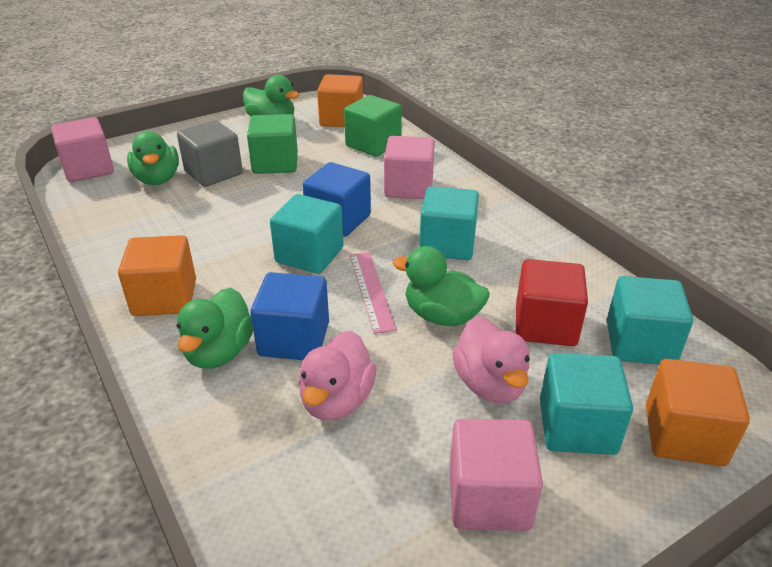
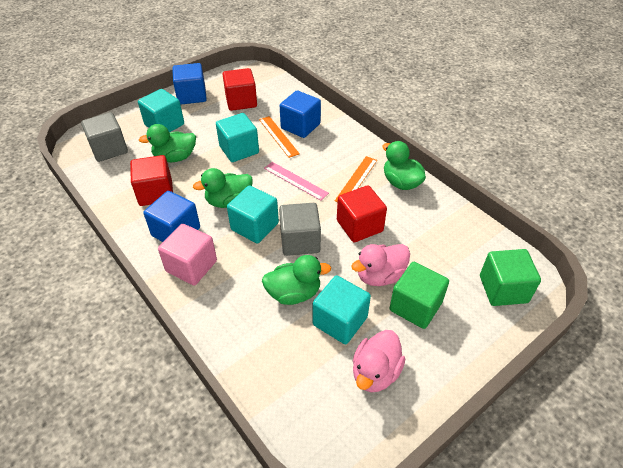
blue cube: [250,272,329,360] [302,162,371,237] = 2 -> [143,191,200,242] [172,63,207,105] [280,90,321,138] = 3
grey cube: [177,120,243,187] = 1 -> [81,112,128,162] [279,203,321,256] = 2
orange cube: [118,235,196,316] [317,74,363,127] [646,359,750,466] = 3 -> none = 0
orange ruler: none = 0 -> [259,116,300,158] [335,156,377,202] = 2
pink cube: [51,117,114,182] [384,136,435,199] [449,419,543,531] = 3 -> [158,224,217,285] = 1
red cube: [516,259,588,346] = 1 -> [130,155,173,206] [222,68,257,111] [337,185,387,242] = 3

